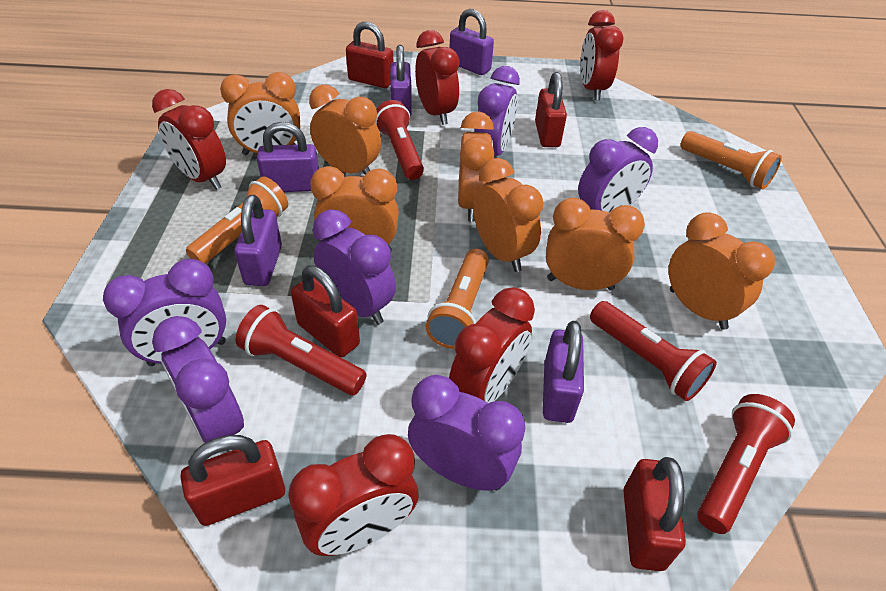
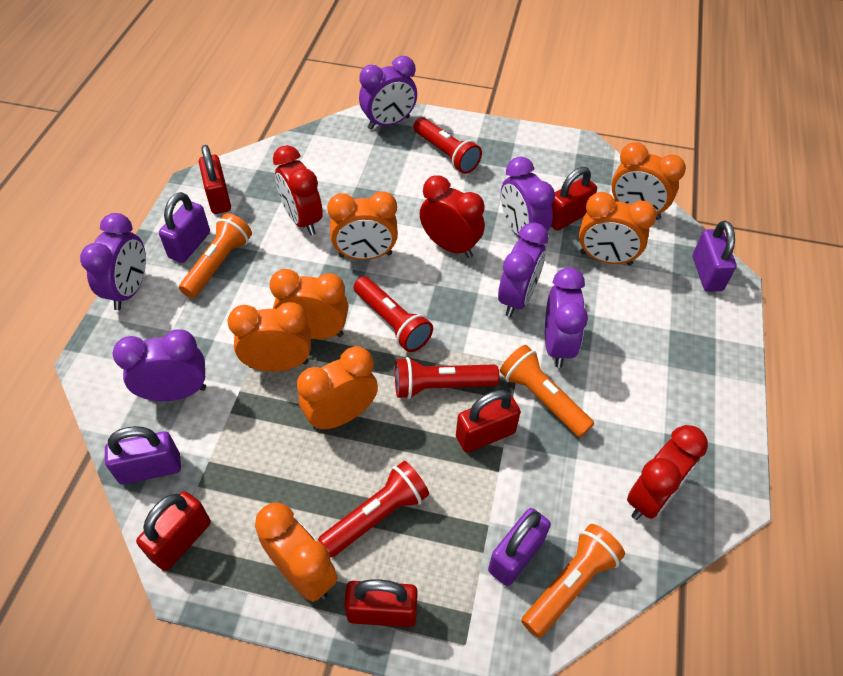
purple padlock: [234,195,282,286] [257,122,319,192] [390,45,412,117] [449,9,494,75] [543,321,584,423] = 5 -> [105,426,181,485] [159,192,210,263] [488,508,551,586] [693,221,736,292] = 4
red clock: [152,89,226,190] [288,434,419,556] [415,30,459,125] [449,287,535,403] [580,10,624,100] = 5 -> [273,145,323,235] [420,175,485,258] [627,425,708,520] = 3

